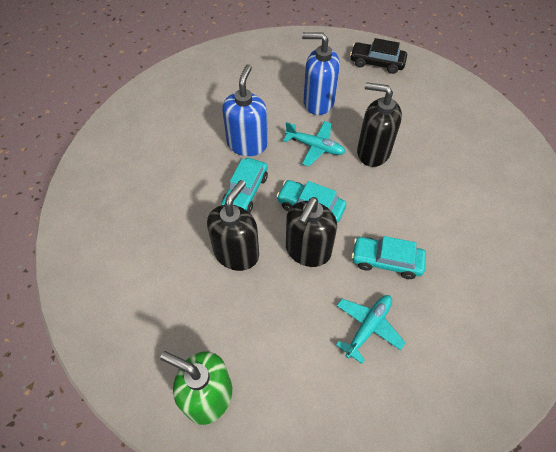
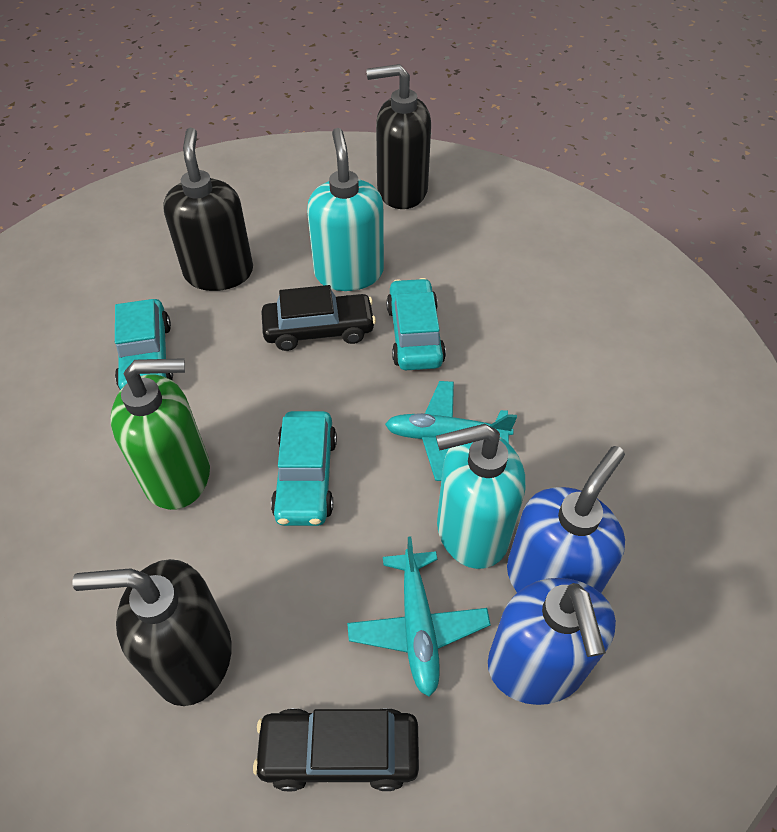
black car: [350,38,407,74] = 1 -> [253,708,419,791] [261,285,376,351] = 2
turquoise soap dispenser: none = 0 -> [307,128,384,291] [436,424,525,569] = 2

